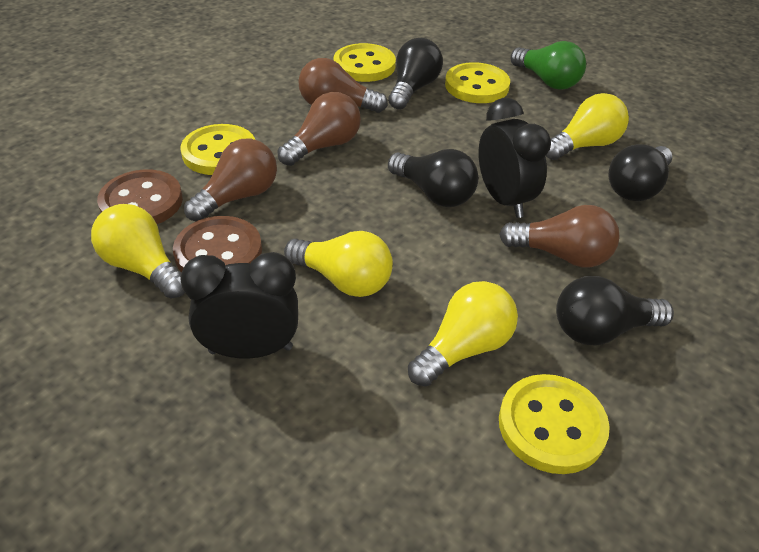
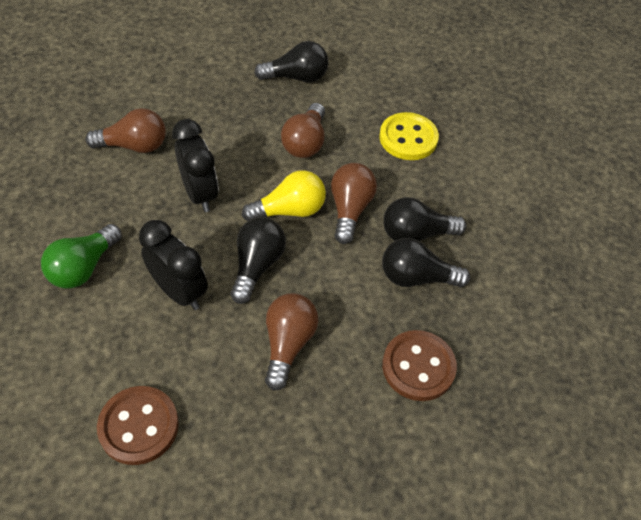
yellow button: [181,124,255,175] [334,43,396,82] [445,62,510,103] [499,374,610,474] = 4 -> [379,112,439,160] = 1
yellow light bulb: [91,204,185,299] [284,231,393,297] [408,281,518,386] [546,93,629,160] = 4 -> [242,170,326,221] = 1

